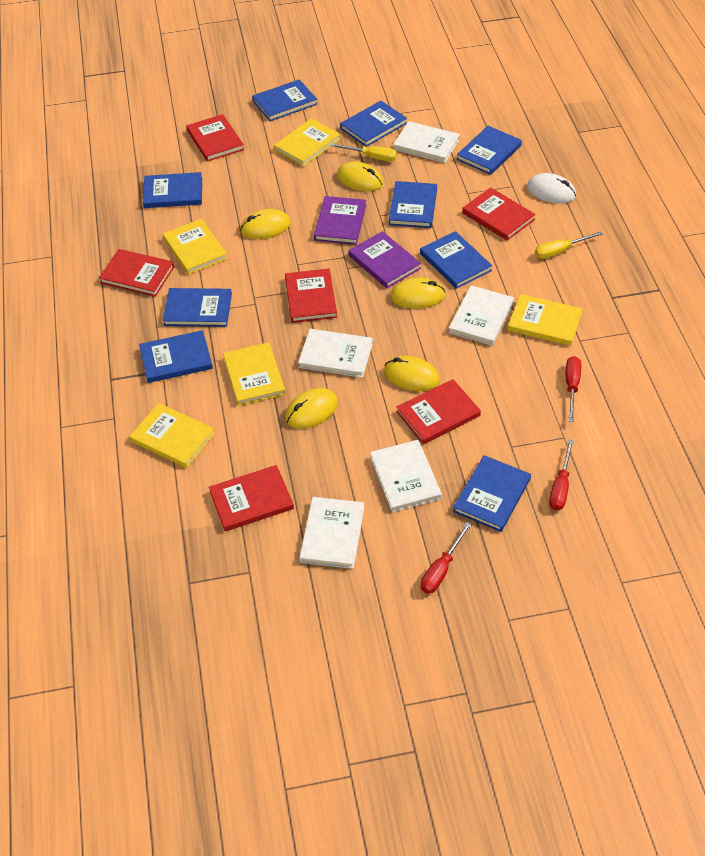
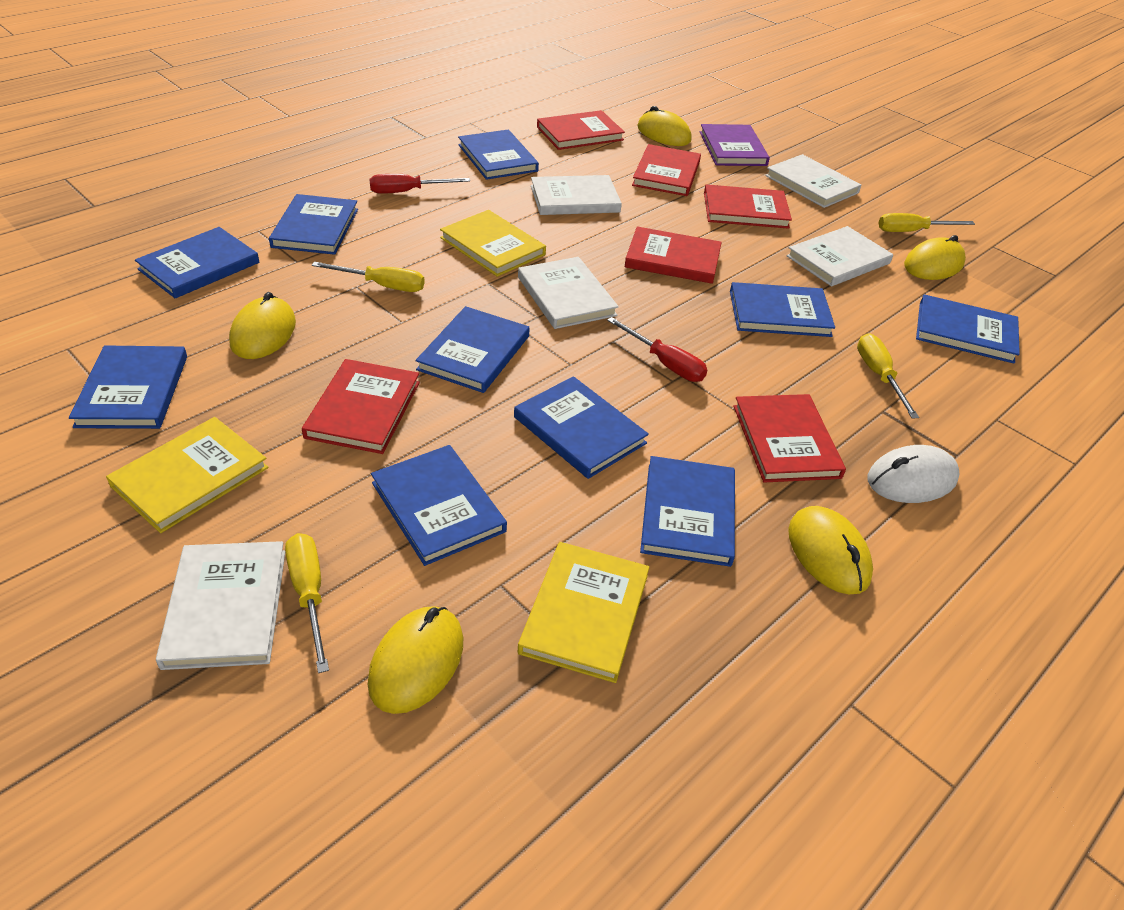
blue book: [139,330,213,383] [143,172,202,208] [163,288,232,327] [252,79,317,121] [340,101,407,147] [389,181,437,228] [420,231,492,289] [453,455,531,532] [457,126,522,175] = 9 -> [69,345,187,429] [135,227,259,298] [269,194,358,255] [371,445,507,566] [416,306,530,393] [458,130,539,180] [514,376,649,479] [640,456,735,567] [730,282,835,337] [916,294,1020,364] = 10
purple book: [314,196,366,245] [348,231,421,288] = 2 -> [700,124,770,166] = 1
red screwdriver: [421,522,472,594] [549,439,574,511] [566,356,581,422] = 3 -> [369,174,470,194] [607,317,707,382] = 2
yellow book: [129,403,215,468] [163,219,228,275] [223,342,286,406] [274,119,341,167] [508,294,583,346] = 5 -> [106,417,269,533] [440,210,546,277] [518,542,649,683] = 3
yellow screwdriver: [331,143,397,161] [535,231,603,259] = 2 -> [285,533,329,673] [312,262,425,292] [857,333,919,419] [878,213,975,232] = 4

